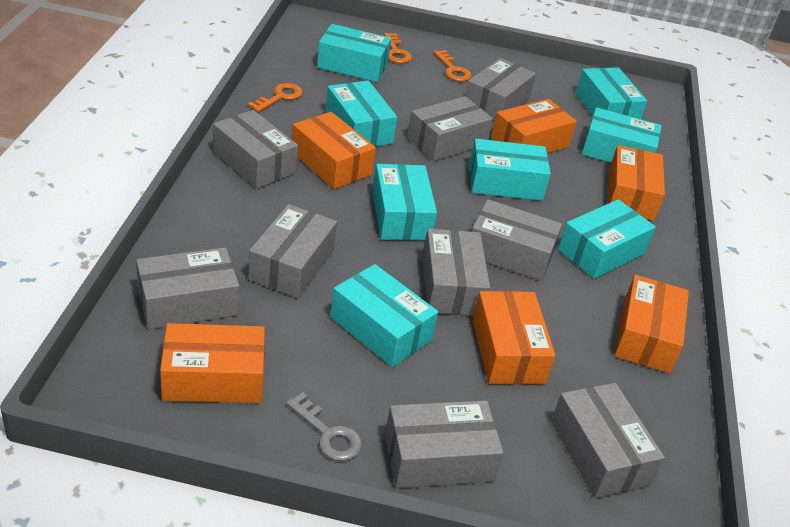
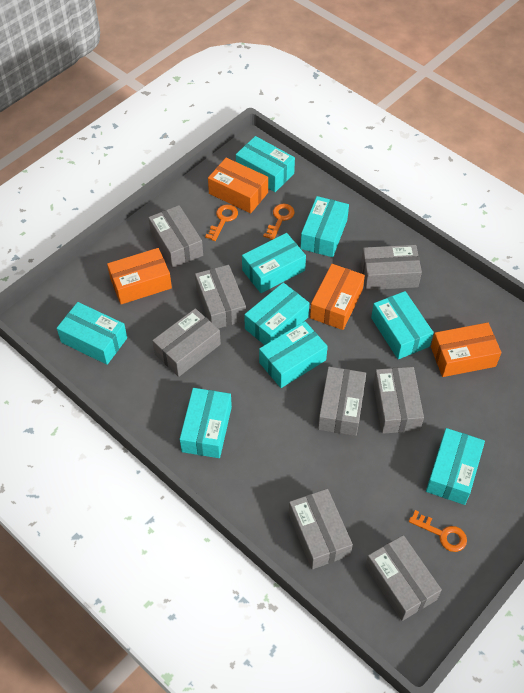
grey box: [136,247,239,329] [213,110,298,189] [248,204,337,298] [385,401,504,488] [407,96,493,161] [422,229,490,316] [465,58,536,121] [472,199,562,281] [551,383,665,498] = 9 -> [148,205,203,268] [152,308,221,377] [195,265,246,329] [289,489,353,569] [318,367,366,436] [361,245,422,290] [365,535,442,621] [373,367,424,434] = 8
grey key: [286,392,362,461] = 1 -> none = 0
orange box: [160,323,265,403] [292,112,376,189] [472,291,556,384] [491,99,577,153] [608,145,665,221] [614,275,689,373] = 6 -> [107,248,172,304] [208,158,268,213] [310,264,365,330] [431,323,501,377] = 4
turquoise box: [317,24,391,82] [325,81,397,147] [330,264,438,367] [372,164,437,241] [469,139,551,201] [558,199,656,279] [576,67,647,119] [582,107,662,163] = 8 -> [57,302,127,365] [180,388,232,458] [236,136,295,192] [242,233,306,293] [244,283,309,345] [259,321,328,388] [300,196,349,257] [371,291,434,359] [426,428,485,505] = 9

